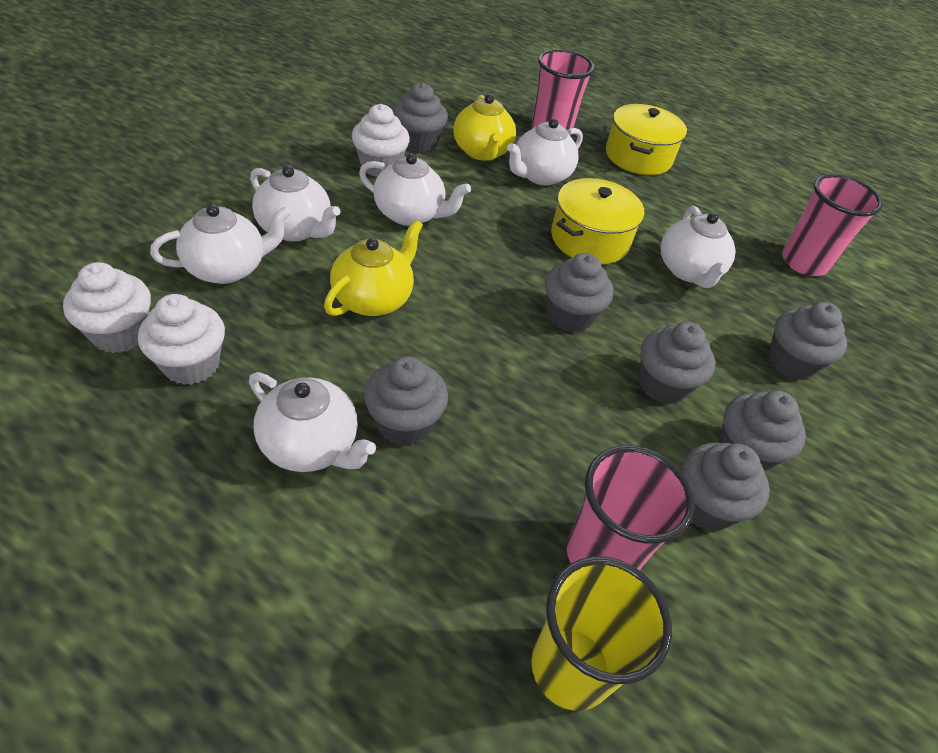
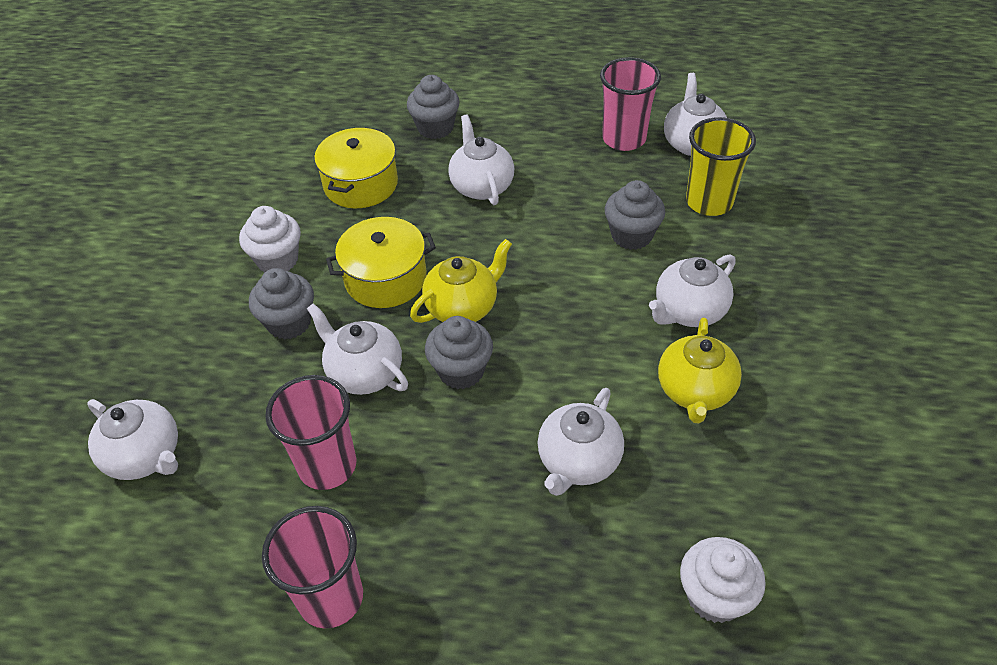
grey cupcake: [364,356,448,446] [393,82,448,153] [545,253,613,333] [639,322,715,404] [682,443,770,531] [719,390,806,472] [768,302,847,380] = 7 -> [249,268,314,340] [407,75,460,139] [425,316,493,389] [605,180,665,250] = 4
white cupcake: [63,262,151,353] [138,294,225,385] [352,104,410,177] = 3 -> [239,206,301,273] [680,537,766,623] = 2

